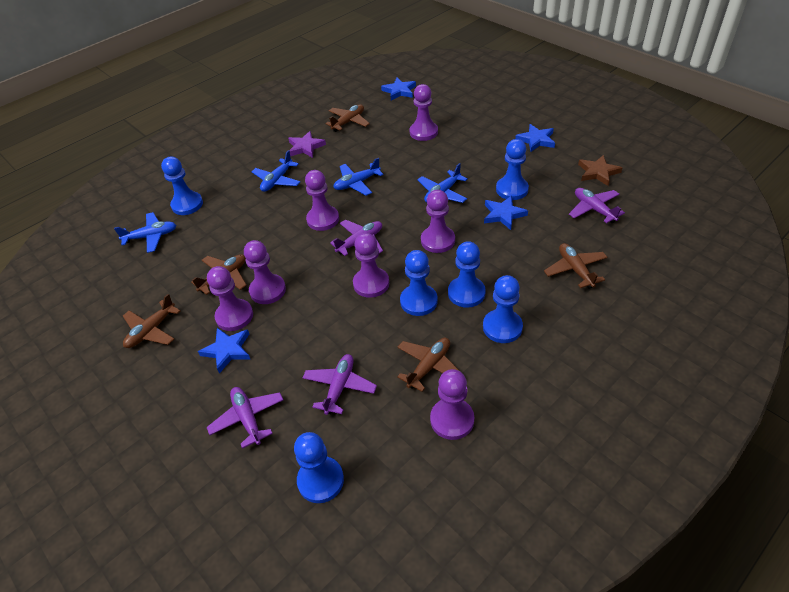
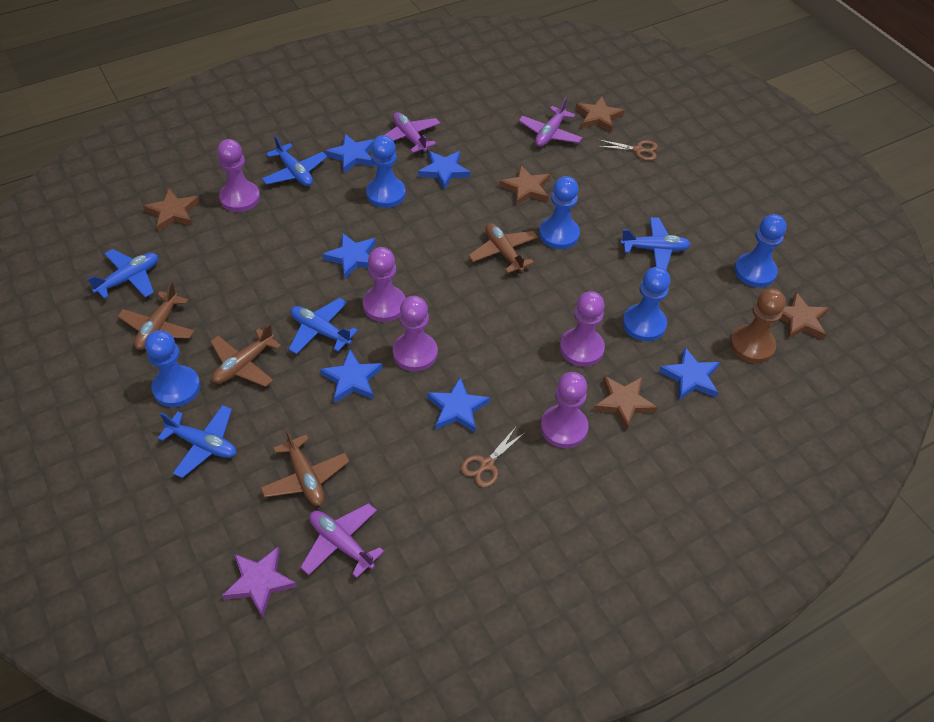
blue pawn: [161,156,203,215] [294,432,344,503] [400,250,438,316] [448,241,486,308] [483,275,523,343] [496,139,529,200] = 6 -> [145,330,200,407] [366,135,406,208] [539,176,580,249] [623,267,670,341] [734,214,787,287] = 5
blue plane: [114,212,176,253] [252,150,301,192] [333,158,384,196] [417,163,468,203] = 4 -> [88,249,158,299] [158,405,236,478] [262,135,327,186] [289,298,358,354] [620,217,691,270] = 5
blue star: [198,328,250,374] [381,78,416,100] [484,196,528,230] [515,124,555,152] = 4 -> [320,349,383,403] [323,233,376,279] [325,134,374,173] [418,151,470,190] [427,377,490,432] [659,347,720,400] = 6
brown pawn: none = 0 -> [730,288,786,363] = 1
brown plane: [123,294,181,348] [191,254,247,295] [325,104,370,132] [397,338,459,392] [544,243,608,289] = 5 -> [117,282,195,350] [210,323,281,387] [261,428,350,506] [468,223,538,273] = 4
brown scissors: none = 0 -> [461,427,526,488] [597,140,658,161] = 2
brown star: [578,155,622,186] = 1 -> [143,189,200,232] [499,165,550,206] [576,97,625,133] [593,376,658,431] [780,292,829,340] = 5
purple pawn: [207,266,253,331] [244,240,286,304] [305,170,339,231] [353,233,389,298] [410,84,438,141] [421,190,455,253] [430,369,474,440] = 7 -> [217,139,260,212] [363,247,405,322] [393,296,438,371] [541,372,589,448] [560,291,605,366] = 5
purple plane: [207,387,283,449] [302,354,377,415] [330,220,383,256] [569,188,625,223] = 4 -> [300,503,384,578] [385,112,440,154] [519,97,583,147] = 3

